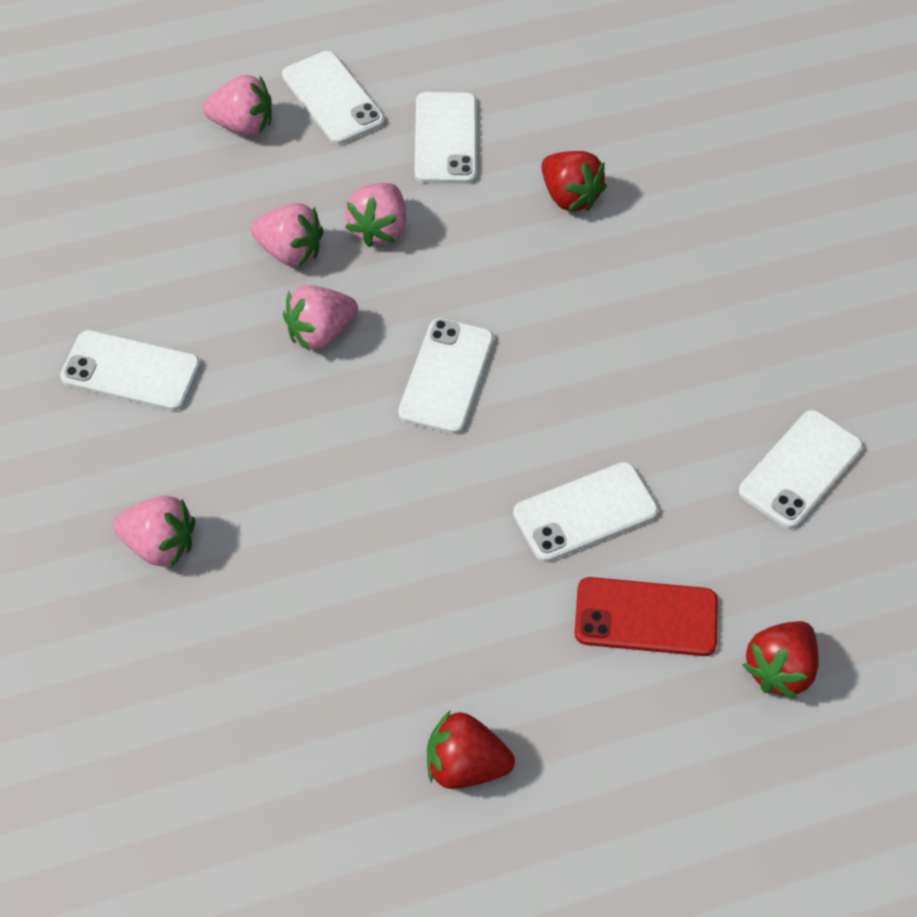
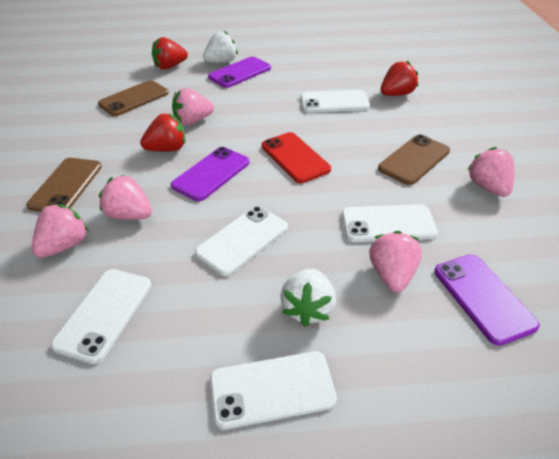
brown phone: none = 0 -> [26,158,102,212] [98,80,169,116] [378,135,450,185] = 3
purple phone: none = 0 -> [171,147,249,201] [208,57,271,88] [434,254,540,346] = 3
white phone: [60,330,201,411] [282,51,385,144] [398,318,494,434] [415,92,477,184] [513,462,658,562] [739,410,863,529] = 6 -> [51,269,151,364] [195,206,288,276] [210,351,337,430] [301,90,370,113] [342,204,438,242] = 5
white strawberry: none = 0 -> [203,31,238,63] [280,269,336,327] = 2

